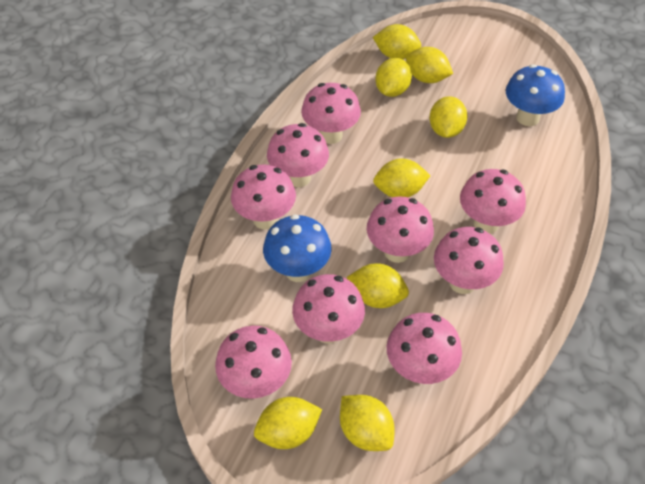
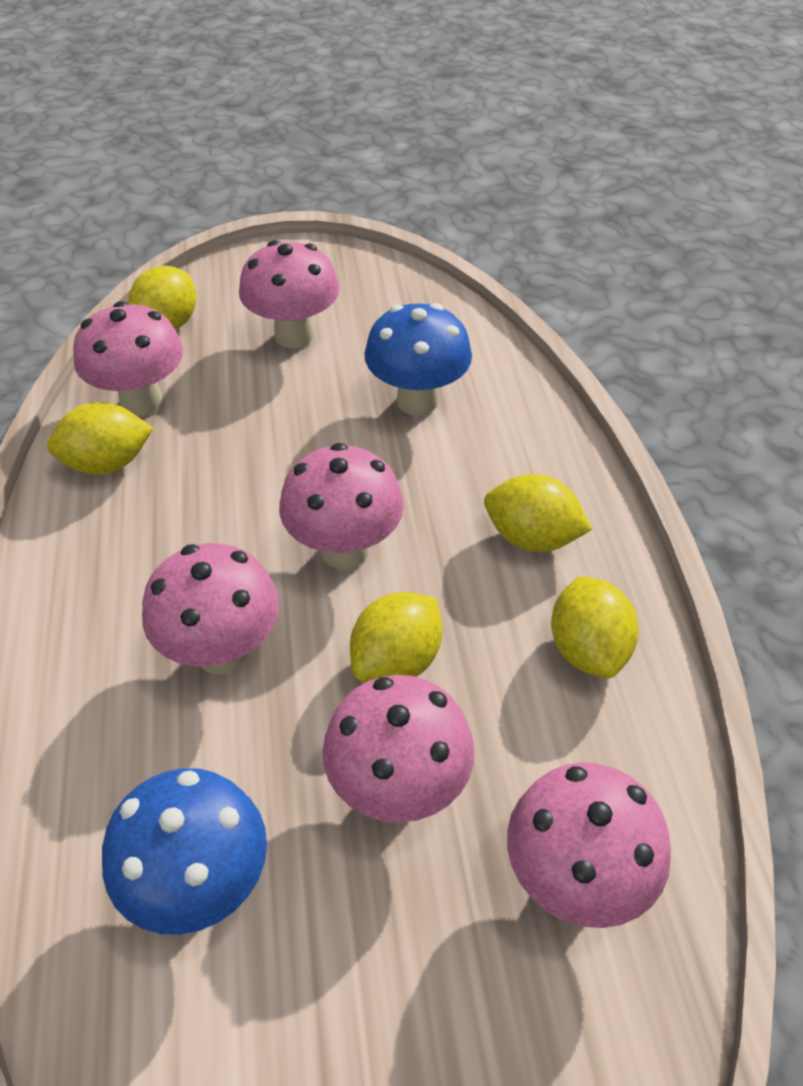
pink mushroom: [215,326,292,399] [231,165,296,229] [267,123,329,187] [292,274,365,344] [301,83,361,144] [367,196,434,263] [387,313,462,384] [434,227,504,294] [460,169,526,234] = 9 -> [73,301,183,416] [142,543,279,675] [239,240,340,348] [279,443,404,569] [323,675,475,823] [507,762,671,928] = 6
yellow lemon: [254,397,322,449] [340,395,394,451] [346,263,409,308] [373,24,421,59] [373,158,430,197] [375,58,412,97] [406,47,453,83] [429,96,467,138] = 8 -> [47,402,153,475] [128,266,197,330] [350,592,442,683] [484,474,592,552] [551,576,639,679] = 5

